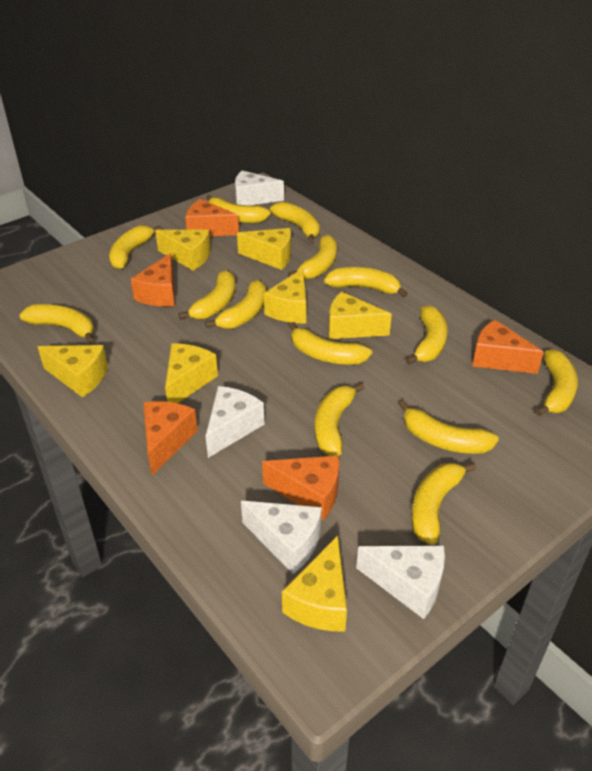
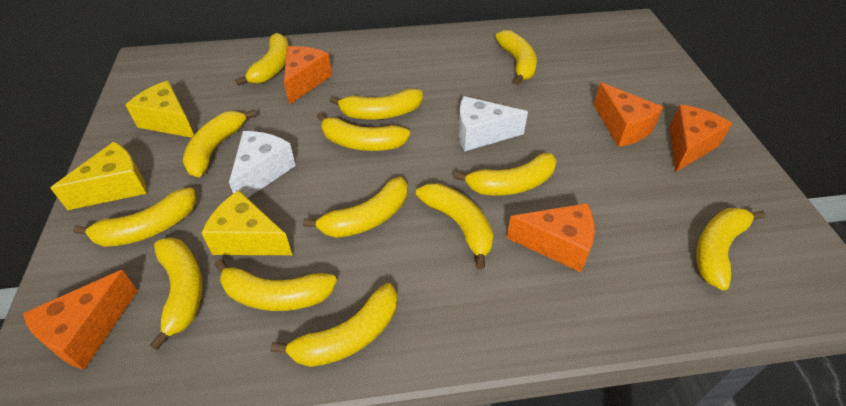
white cheese: [206,386,264,458] [235,171,284,205] [241,501,322,574] [356,545,445,619] = 4 -> [229,131,296,198] [458,96,528,151] = 2
yellow banana: [20,304,94,343] [109,225,162,269] [178,270,235,320] [205,280,266,329] [206,195,271,223] [270,202,320,243] [288,235,337,279] [288,322,372,365] [315,383,364,456] [324,267,408,297] [399,401,499,454] [406,305,448,365] [412,462,476,545] [536,350,578,416] = 14 -> [73,188,196,247] [150,238,203,350] [183,109,256,177] [214,259,337,311] [235,33,289,86] [270,283,397,367] [303,177,408,238] [317,112,410,151] [329,88,423,119] [416,183,494,269] [454,153,557,195] [495,30,537,85] [696,208,766,290] = 13
yellow cheese: [38,345,108,398] [155,229,211,271] [165,343,218,403] [237,228,291,270] [264,268,306,323] [282,535,347,631] [329,292,392,339] = 7 -> [51,142,147,210] [126,81,194,138] [201,190,292,255] = 3

